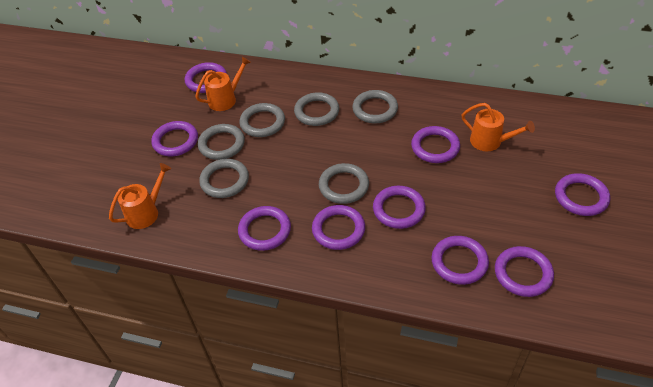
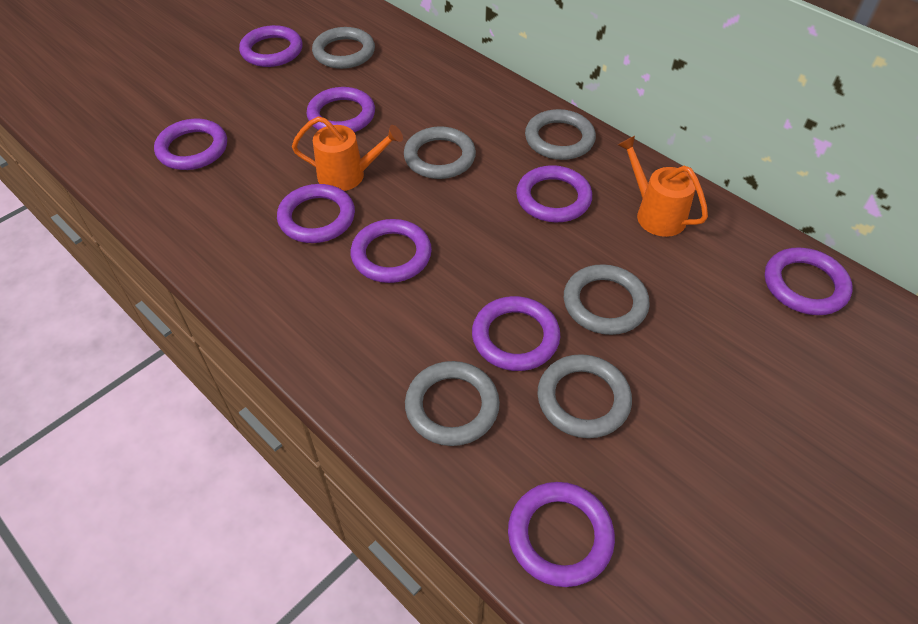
orange watering can: [109,163,171,229] [195,56,251,111] [462,103,535,151] = 3 -> [292,116,403,191] [618,136,708,237] = 2

